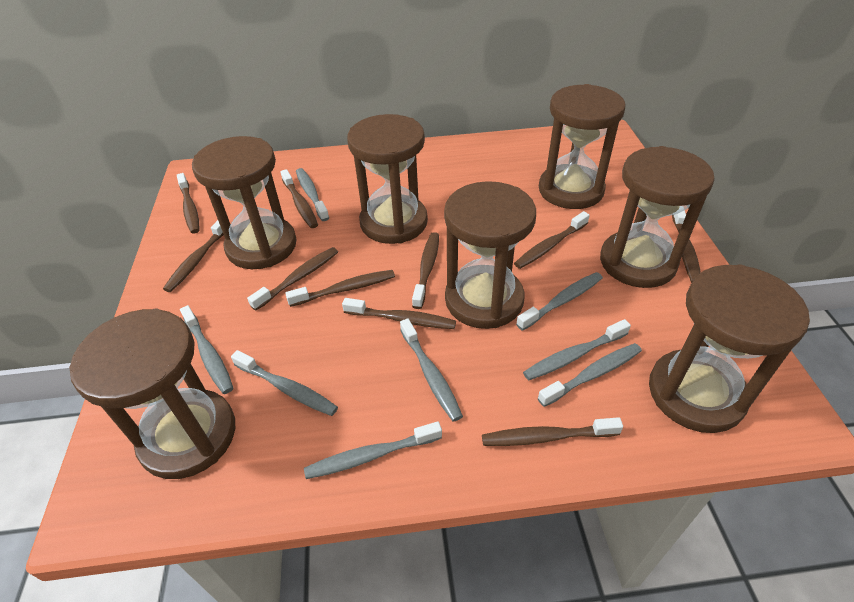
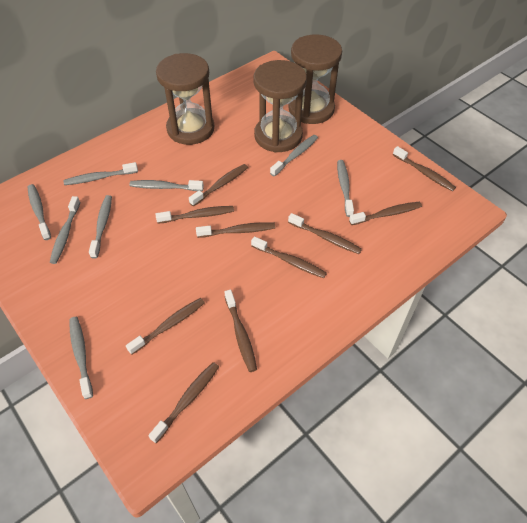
brown hourglass: [69,309,235,479] [192,136,297,269] [347,114,428,244] [444,181,536,329] [539,84,626,209] [600,146,715,288] [649,264,810,433] = 7 -> [156,53,214,145] [253,60,307,152] [289,34,342,124] = 3

